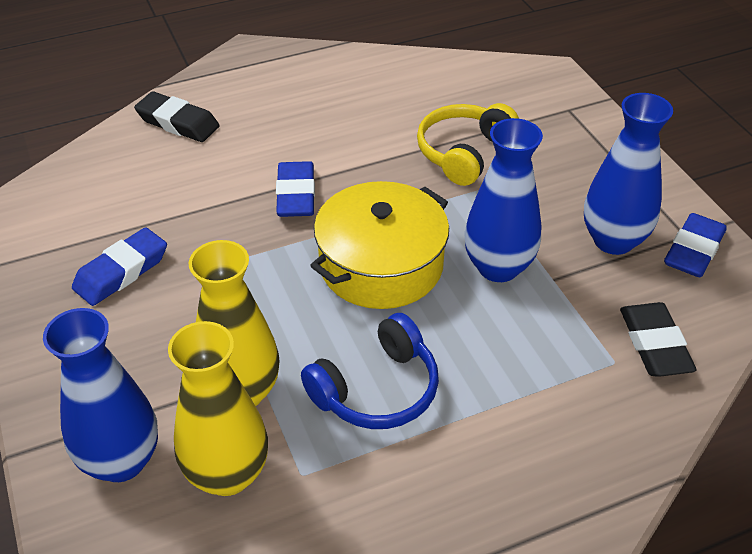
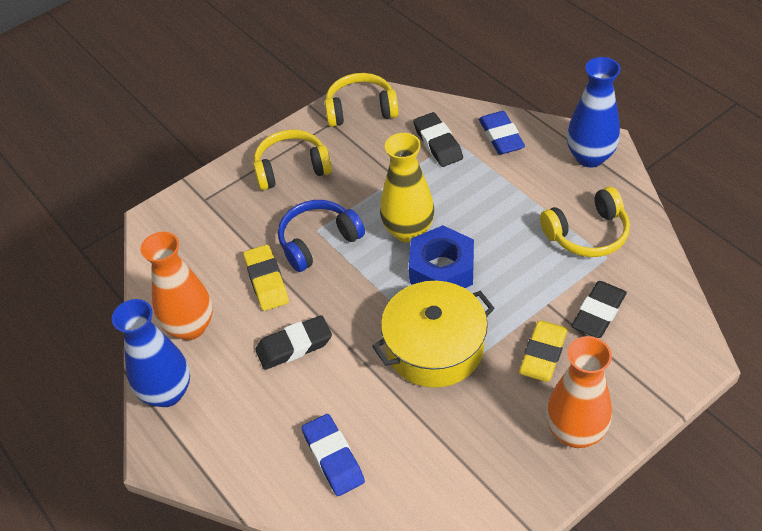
black eraser: [134,91,220,142] [620,302,697,377] = 2 -> [255,315,332,370] [413,112,463,167] [571,281,627,338] = 3
blue eraser: [72,227,167,306] [276,161,315,217] [664,213,727,277] = 3 -> [302,414,365,496] [479,111,525,155] = 2
blue nut: none = 0 -> [409,225,474,288] = 1
blue vase: [43,308,158,482] [464,118,543,282] [584,93,673,255] = 3 -> [112,299,190,407] [567,57,620,167] = 2
orange vase: none = 0 -> [140,232,213,340] [546,336,612,448] = 2
yellow eraser: none = 0 -> [243,244,289,311] [519,320,568,382] = 2
yellow headphones: [417,103,519,186] = 1 -> [253,129,332,190] [325,73,399,127] [540,187,630,257] = 3
yellow vase: [168,321,268,496] [189,240,280,406] = 2 -> [380,133,434,243] = 1

